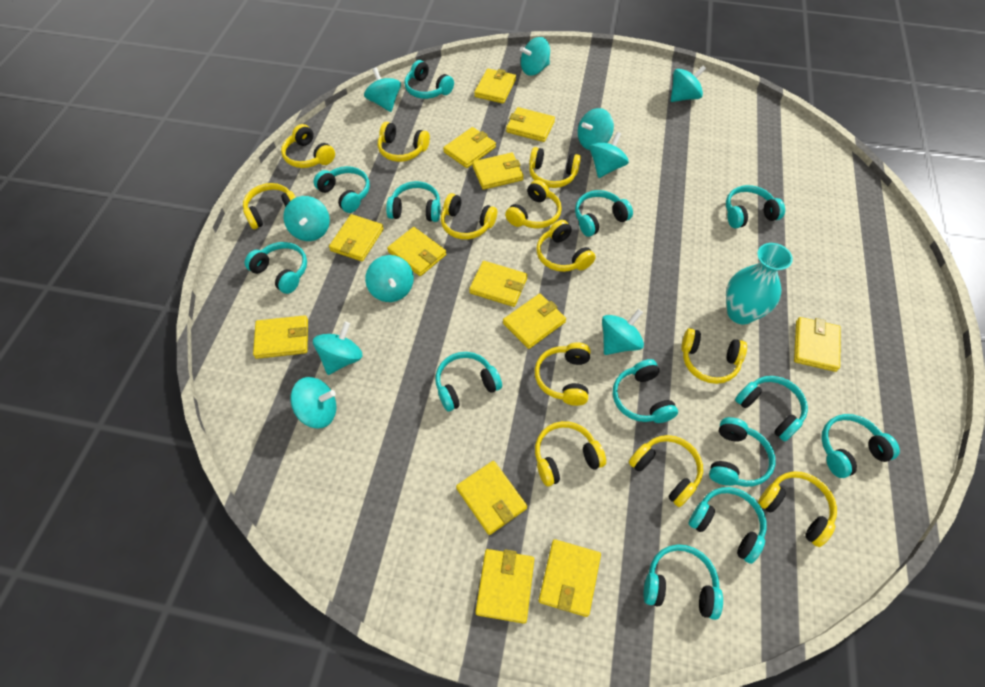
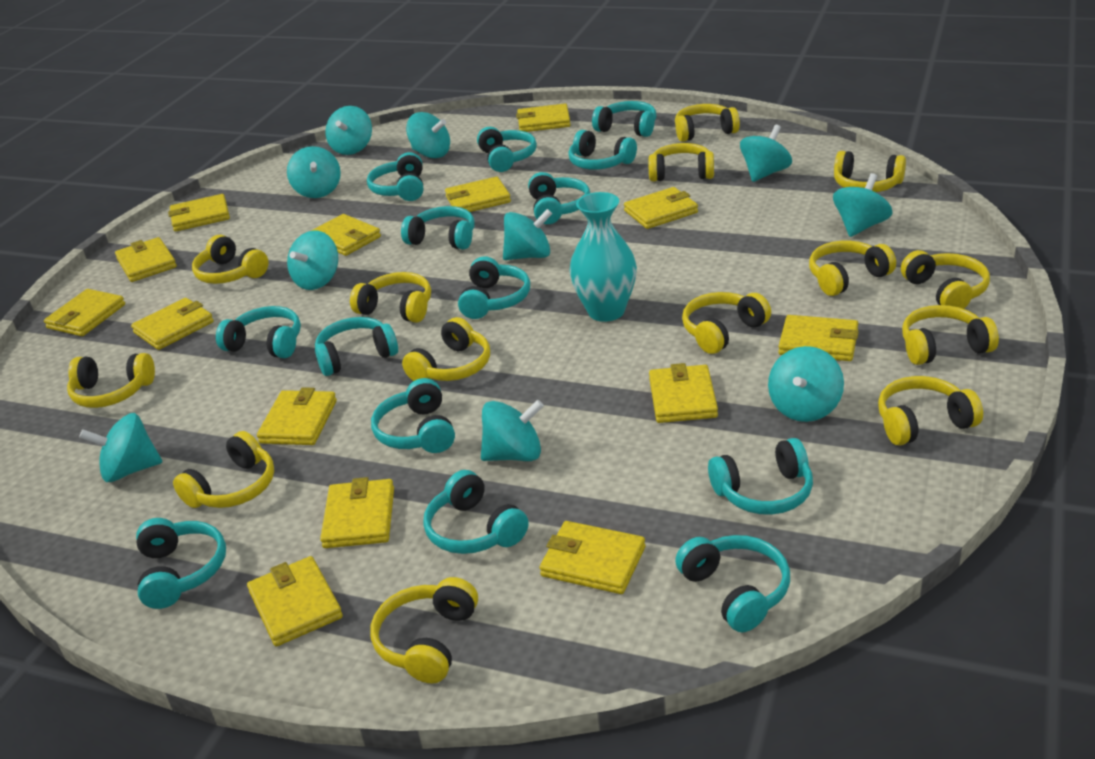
turquoise headphones: [245,242,307,294] [314,166,370,213] [386,181,440,222] [404,60,454,99] [436,352,502,412] [575,190,633,237] [613,359,678,423] [643,544,723,620] [689,487,767,564] [709,417,775,487] [726,185,785,228] [735,376,808,441] [821,414,900,478] = 13 -> [136,518,226,609] [216,306,301,358] [315,317,398,376] [367,152,423,201] [371,378,455,453] [401,206,474,250] [423,470,528,554] [458,256,530,319] [477,127,537,172] [528,172,590,224] [568,130,637,170] [592,101,656,137] [675,535,790,632] [708,438,813,515] = 14
yellow headphones: [243,183,296,229] [281,124,335,168] [378,122,430,162] [441,193,497,240] [505,180,562,229] [529,147,581,188] [535,343,590,406] [535,421,606,486] [536,220,596,272] [629,435,703,507] [681,328,747,384] [758,471,837,547] = 12 -> [67,353,155,408] [173,431,274,508] [192,235,269,284] [350,272,431,323] [371,577,478,684] [402,317,490,381] [648,143,714,182] [675,104,740,142] [682,292,771,354] [809,241,896,296] [834,151,906,192] [878,376,983,445] [901,250,990,309] [902,305,999,365] = 14
yellow wallet: [253,315,308,359] [329,214,384,261] [387,227,446,276] [443,127,496,168] [456,461,527,535] [469,261,528,307] [472,153,524,190] [474,69,516,103] [475,549,534,624] [503,294,566,349] [506,107,555,142] [539,539,601,617] [794,317,841,372] = 13 -> [44,289,125,336] [115,237,177,282] [131,298,214,350] [168,194,230,232] [247,556,343,647] [257,387,337,445] [311,214,381,256] [320,477,394,548] [445,177,511,212] [516,103,571,132] [539,521,645,594] [624,187,698,229] [649,363,718,423] [778,315,859,361] = 14

